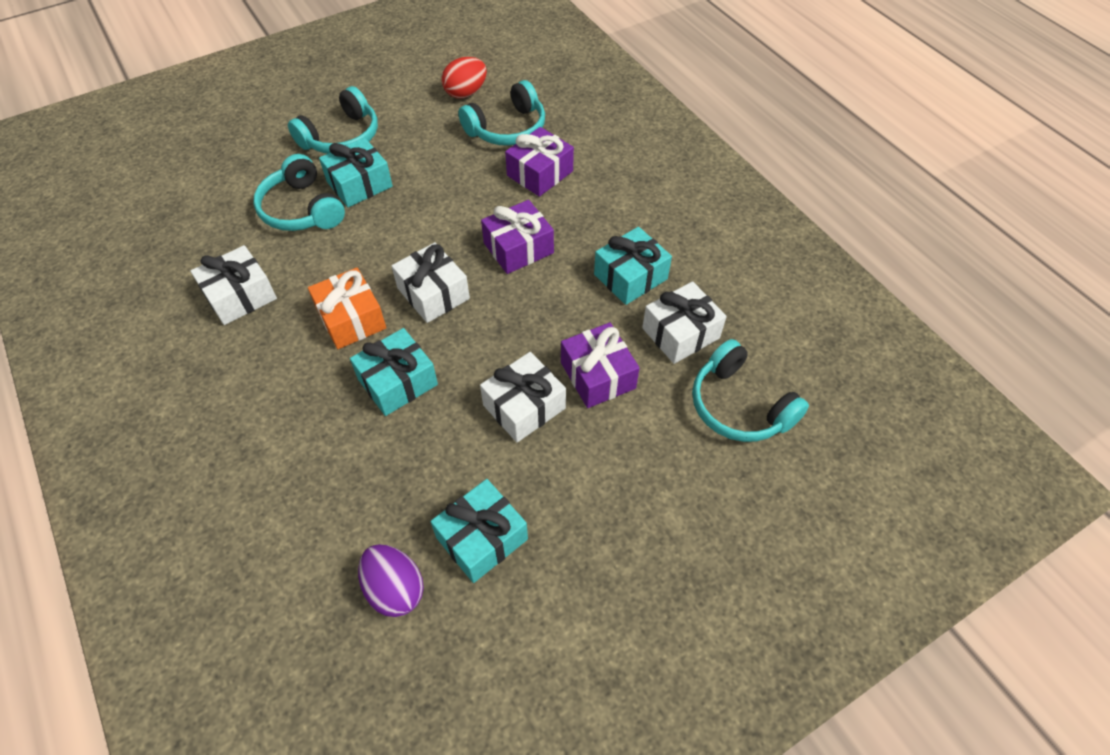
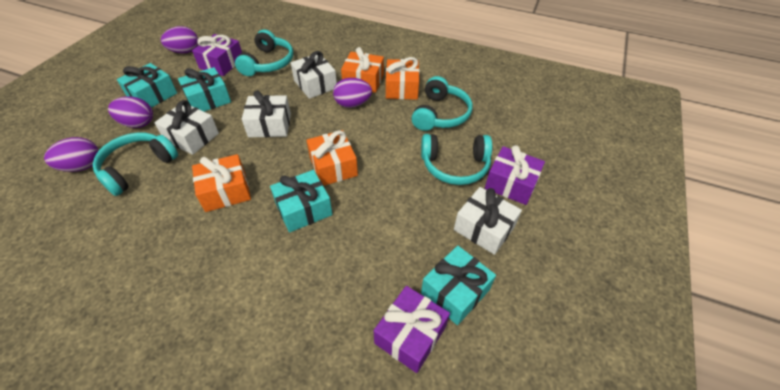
orange gift: [308,268,386,349] = 1 -> [192,154,251,212] [306,130,358,186] [341,47,384,93] [386,57,420,100] = 4
purple egg: [358,544,424,617] = 1 -> [44,137,99,172] [108,96,153,128] [161,26,198,53] [333,78,372,108] = 4
red egg: [441,57,487,99] = 1 -> none = 0

